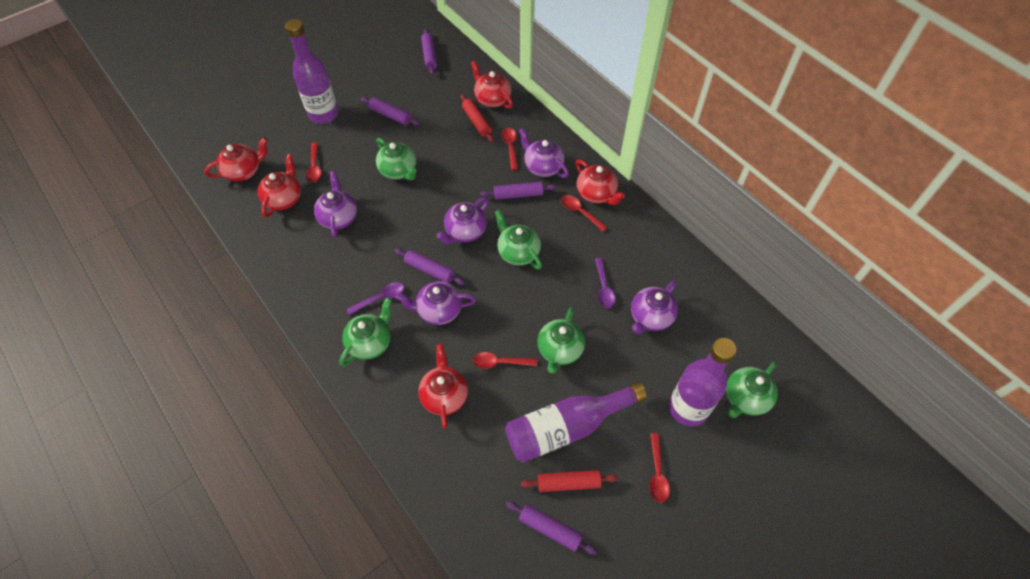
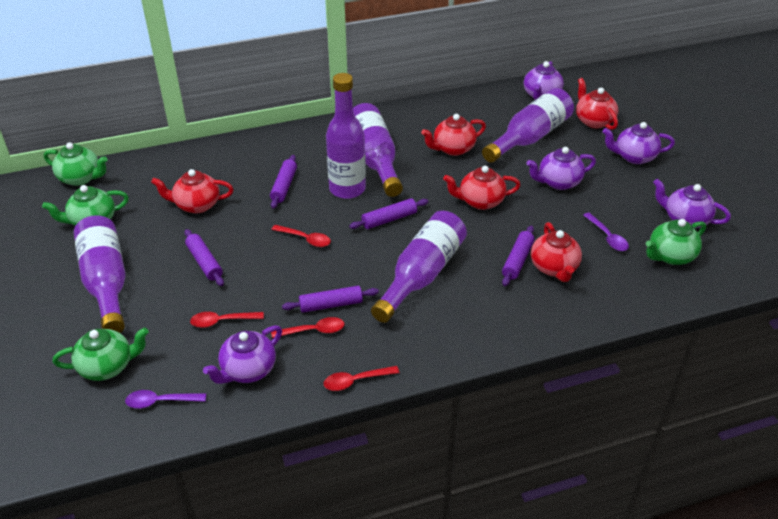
green teapot: [339,297,392,366] [376,138,417,180] [495,210,542,270] [537,307,585,374] [726,362,778,418] = 5 -> [42,185,129,226] [44,142,108,186] [53,327,149,381] [646,219,706,265] = 4
purple bottle: [285,19,339,124] [505,382,647,463] [669,338,737,427] = 3 -> [74,215,126,333] [326,73,366,199] [353,103,403,197] [371,211,467,323] [482,88,574,163] = 5
red rolling pin: [460,94,494,142] [521,470,618,492] = 2 -> none = 0
red spoon: [306,142,322,182] [473,352,537,369] [502,128,518,170] [561,195,608,232] [650,433,670,503] = 5 -> [190,312,264,328] [271,225,331,247] [271,317,345,338] [324,366,399,391] = 4

